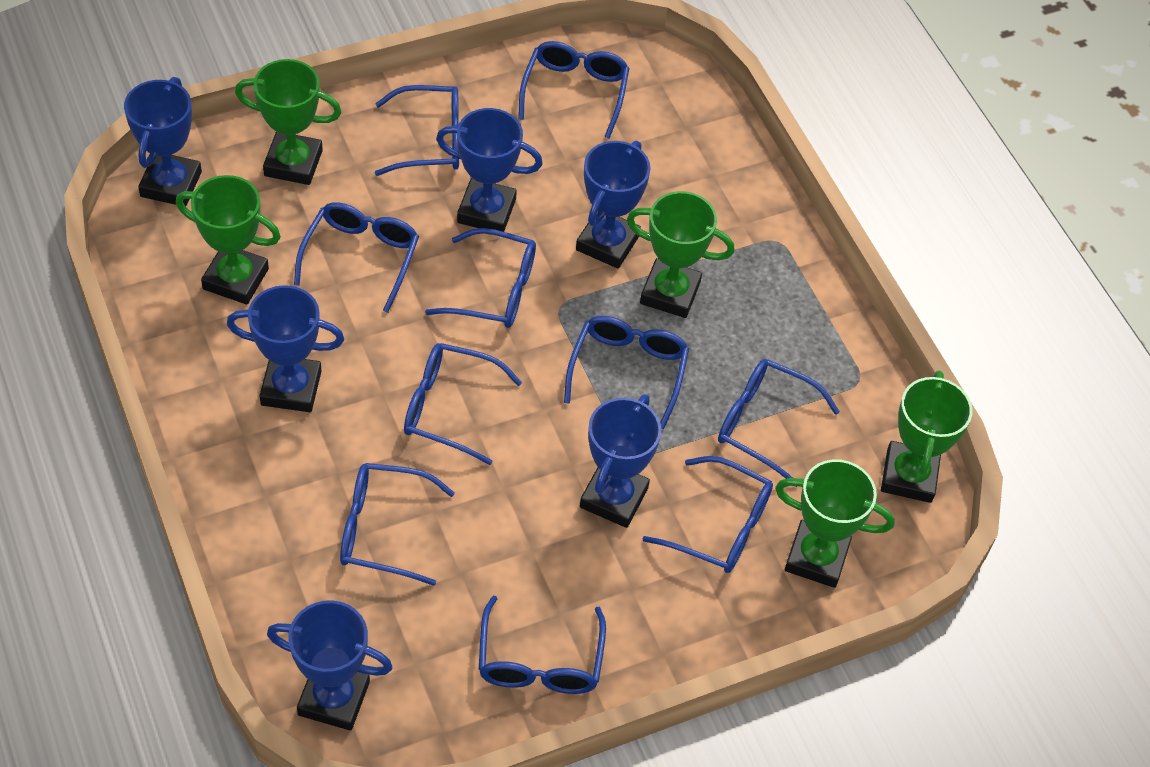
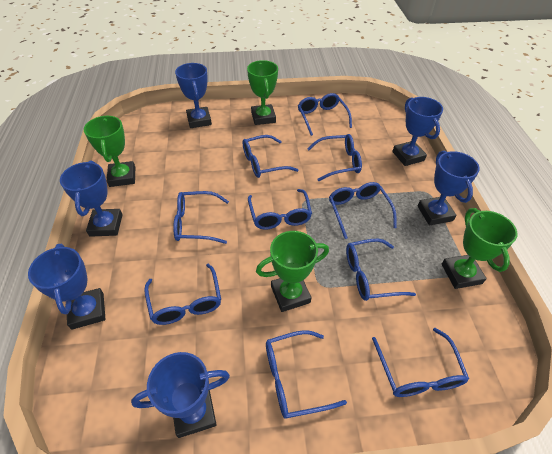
green trophy: [176,175,281,305] [235,59,341,185] [627,191,735,318] [775,459,895,588] [881,370,972,503] = 5 -> [84,115,135,187] [247,60,278,125] [256,231,329,312] [442,208,517,289] = 4

